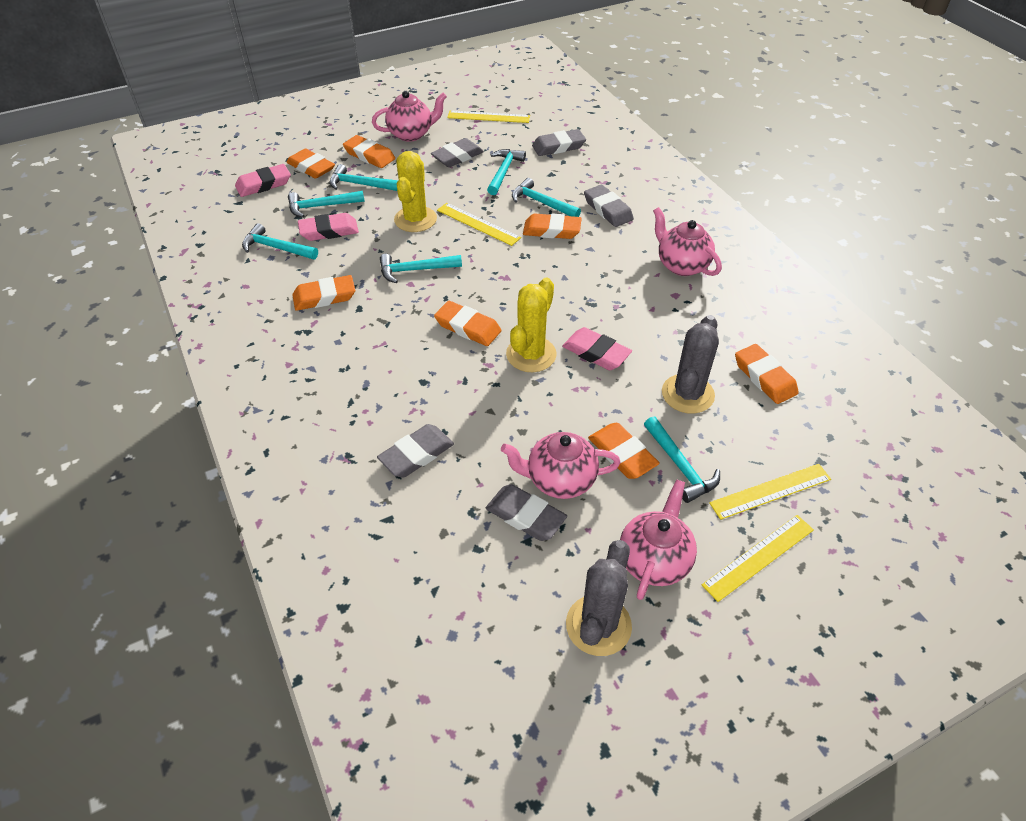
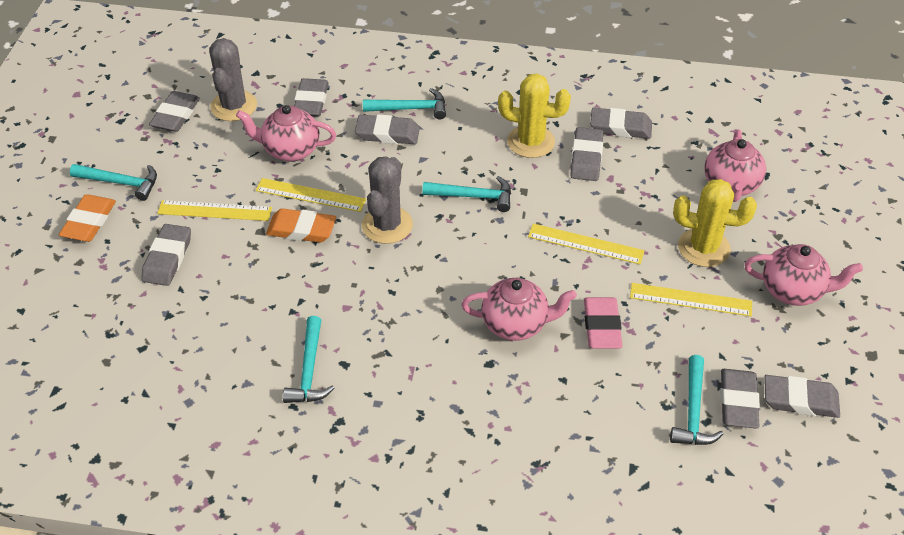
grey eraser: [377,424,454,478] [431,138,484,167] [486,484,567,541] [532,129,586,156] [584,185,634,227] = 5 -> [141,224,191,286] [149,91,200,132] [294,78,329,117] [355,114,420,144] [570,127,603,181] [590,107,652,139] [720,369,760,429] [764,375,840,418] = 8
orange eraser: [286,148,335,179] [292,275,355,311] [343,135,395,168] [434,301,501,346] [523,213,582,239] [588,423,660,479] [735,344,799,404] = 7 -> [59,194,116,242] [266,208,336,243] = 2
pink eraser: [235,164,291,197] [298,213,359,241] [562,327,632,370] = 3 -> [584,297,622,349] = 1
turquoise hammer: [242,223,318,259] [288,191,365,218] [330,164,398,191] [380,254,462,283] [487,149,526,195] [512,178,581,217] [644,416,720,503] = 7 -> [70,164,157,201] [283,316,334,403] [363,88,446,119] [422,176,511,212] [670,355,723,445] = 5

